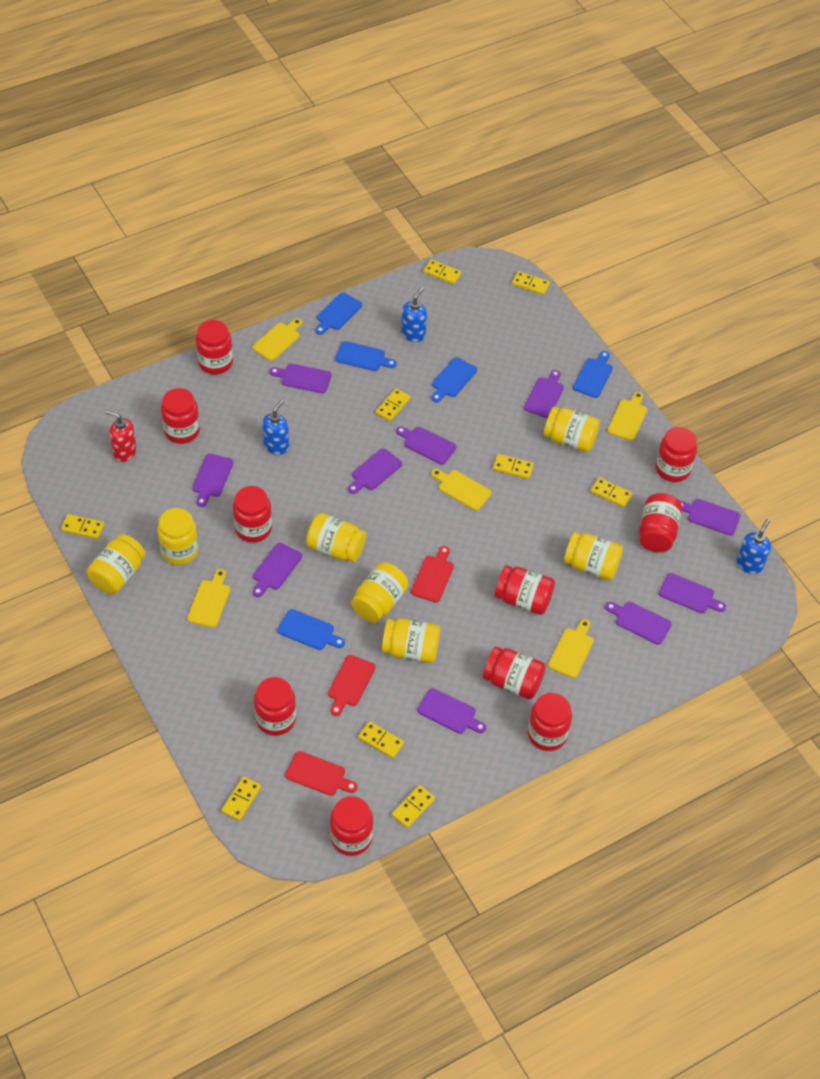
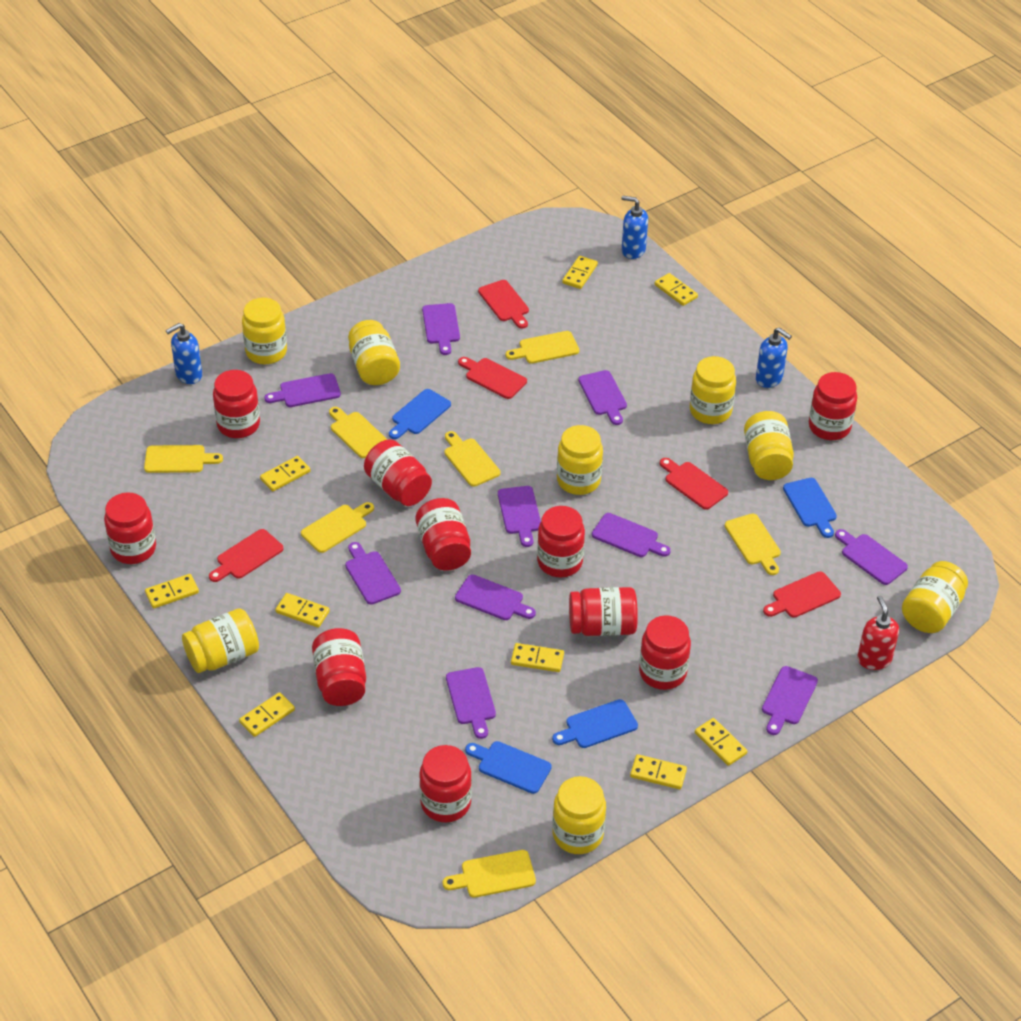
blue cutting board: [278,609,345,650] [315,293,362,335] [335,341,397,371] [431,357,477,402] [573,351,613,398] = 5 -> [389,389,451,439] [465,741,552,794] [552,699,638,748] [783,478,837,538] = 4
red cutting board: [285,751,357,796] [328,655,375,716] [411,546,454,602] = 3 -> [209,529,284,582] [458,357,527,399] [478,280,529,329] [660,458,728,510] [763,571,841,618] = 5
yellow cutting board: [187,569,230,628] [252,318,302,361] [431,469,492,511] [548,619,594,678] [608,392,647,441] = 5 -> [144,445,223,473] [301,502,374,553] [329,407,388,458] [443,850,536,898] [445,431,500,487] [506,331,579,364] [725,513,781,575] = 7
yellow jar: [87,534,145,594] [158,508,199,565] [306,513,366,562] [351,562,409,623] [382,618,440,663] [544,407,600,452] [564,532,623,580] = 7 -> [182,608,259,673] [242,298,287,364] [348,320,400,385] [553,776,606,854] [557,425,603,495] [690,356,736,424] [744,411,794,480] [902,561,968,633] = 8

